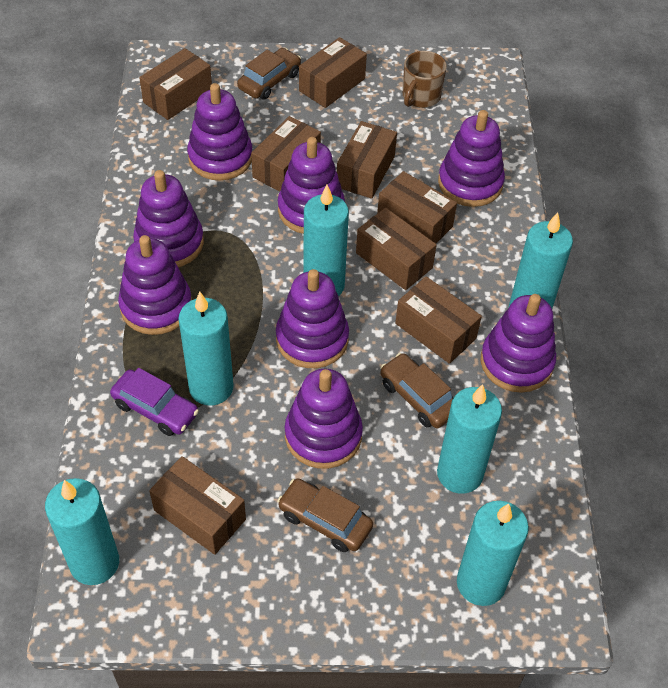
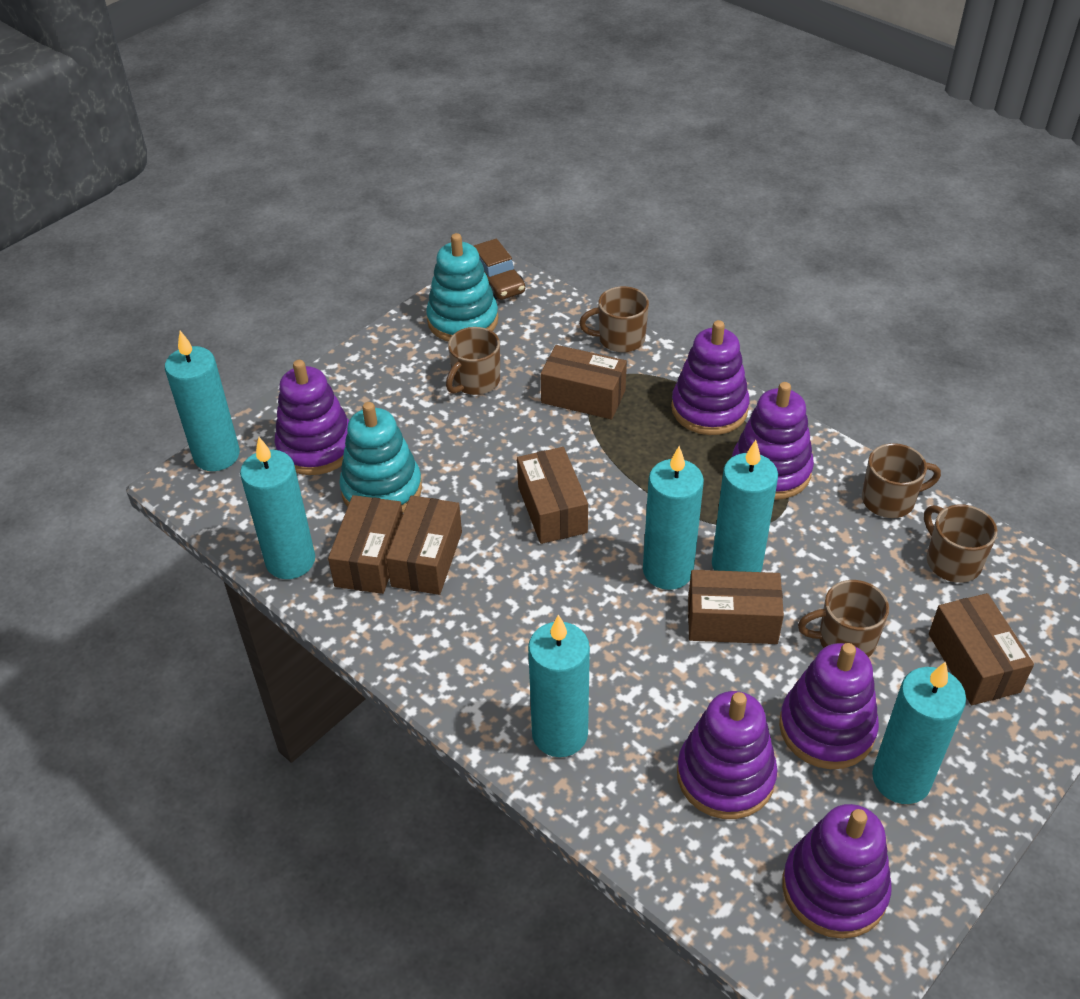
brown box: [139,48,212,120] [149,456,246,555] [251,116,321,192] [299,37,367,108] [337,121,397,199] [356,208,437,290] [377,171,457,243] [395,276,482,364] = 8 -> [328,495,403,594] [386,495,462,595] [517,447,588,544] [540,345,627,419] [688,570,784,644] [929,593,1034,705] = 6
brown car: [237,48,301,100] [277,478,373,552] [380,353,454,428] = 3 -> [474,238,525,300] = 1
brown mug: [403,51,447,108] = 1 -> [446,327,500,395] [579,286,649,353] [798,580,889,657] [862,443,941,518] [924,504,997,583] = 5
purple car: [110,368,199,436] = 1 -> none = 0
purple stacking toy: [118,235,192,335] [133,170,204,267] [187,83,252,181] [276,269,349,368] [278,137,345,234] [285,369,363,469] [438,110,505,207] [481,294,556,393] = 8 -> [274,360,349,475] [671,320,750,435] [677,691,777,819] [732,382,814,500] [779,643,879,769] [782,804,892,939] = 6
turquoise stacking toy: none = 0 -> [339,402,422,513] [426,233,498,342] = 2

